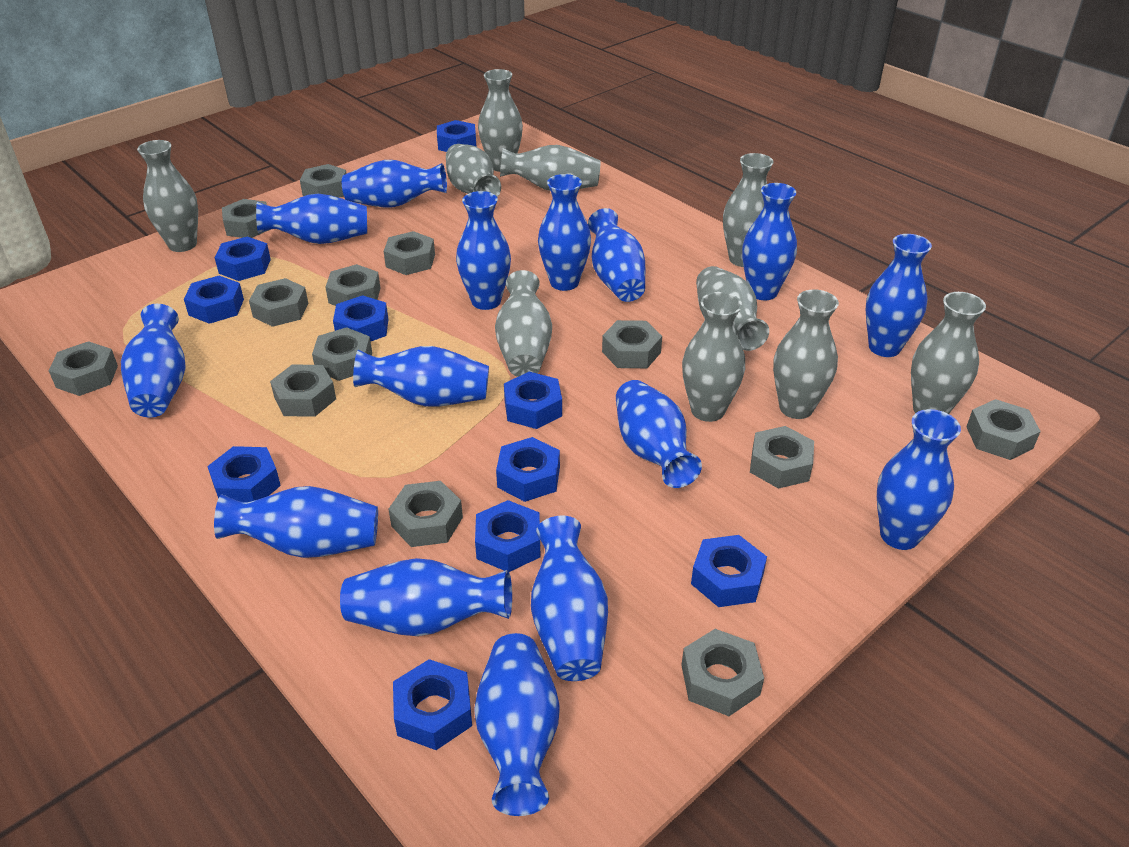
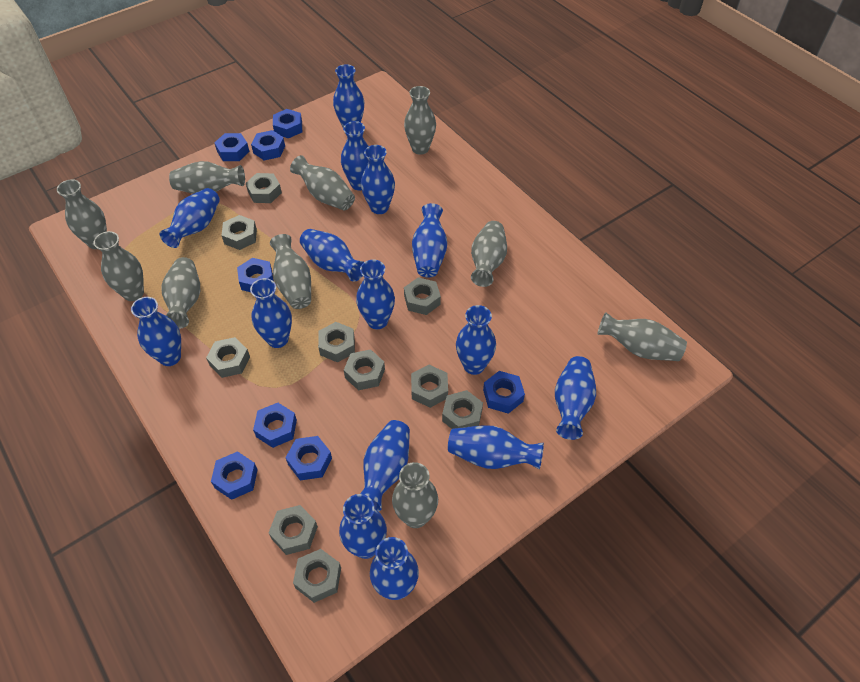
blue nut: [184,276,244,324] [207,446,281,502] [214,236,271,281] [333,295,388,342] [393,659,472,750] [437,120,476,152] [475,500,541,572] [496,437,560,502] [504,372,562,429] [691,535,767,607] = 10 -> [211,451,258,500] [214,133,250,161] [237,258,274,292] [251,130,285,161] [253,403,297,448] [273,109,302,138] [285,436,332,480] [483,371,525,414] = 8
grey nut: [49,341,118,396] [222,199,271,238] [249,278,308,327] [270,364,336,417] [300,164,347,198] [312,327,372,381] [326,264,380,306] [384,231,435,275] [389,481,463,547] [602,320,662,368] [681,629,764,716] [750,426,814,489] [966,399,1041,460] = 13 -> [206,337,250,378] [221,215,257,250] [246,173,282,203] [268,505,318,555] [293,549,341,603] [318,322,355,363] [344,349,385,391] [404,277,441,315] [411,365,448,408] [442,390,483,429] = 10

